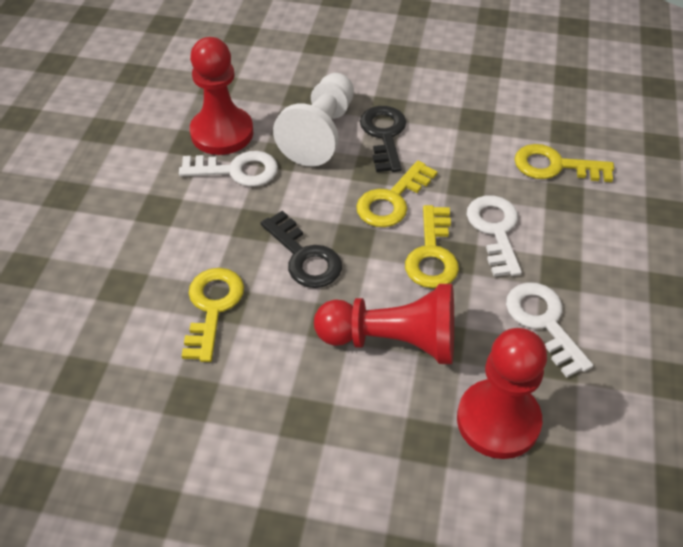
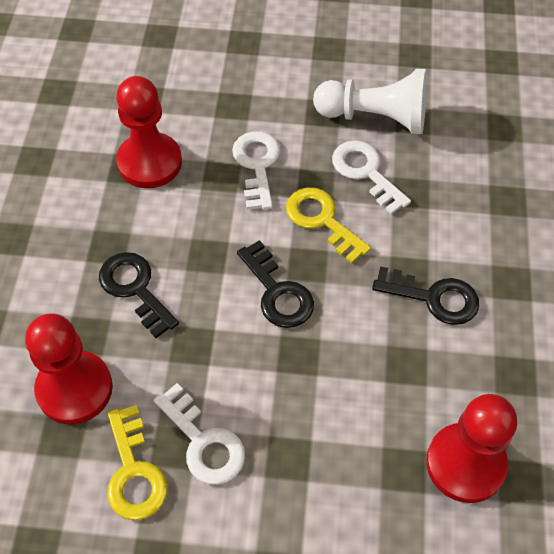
black key: [261,211,342,288] [360,106,406,172] = 2 -> [99,252,179,338] [237,240,314,328] [372,266,479,325] = 3
yellow key: [182,268,244,362] [356,161,438,227] [405,205,459,288] [514,144,614,182] = 4 -> [107,405,168,520] [286,187,371,264] = 2

